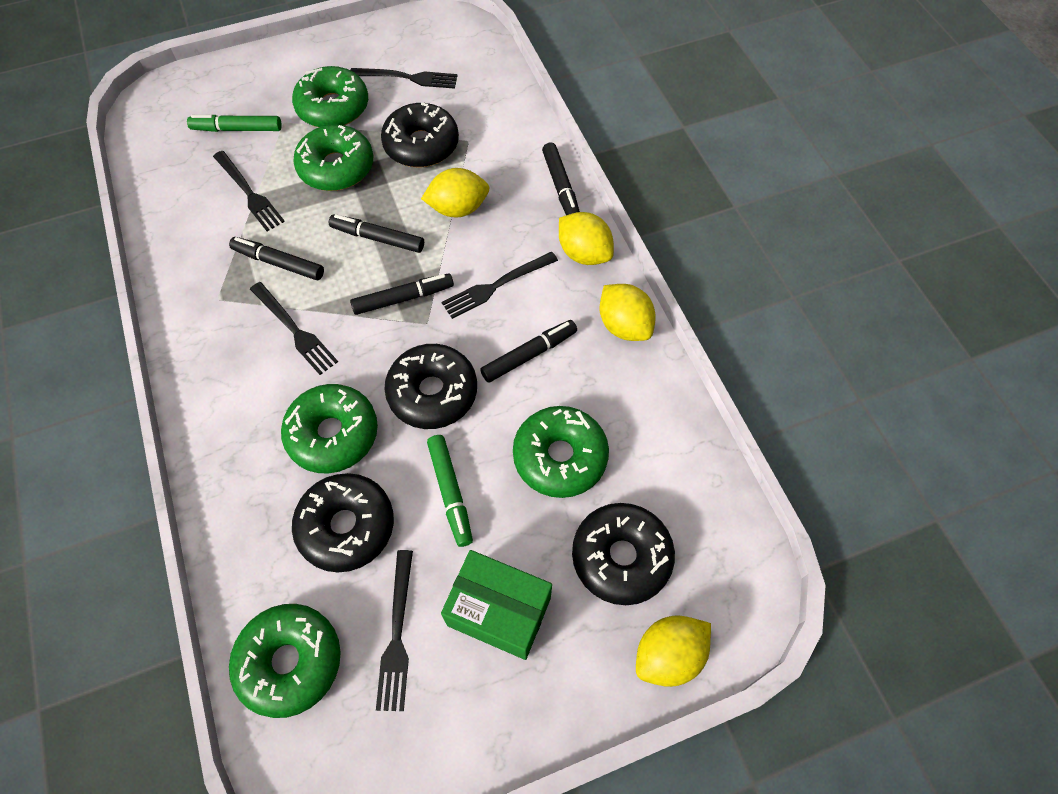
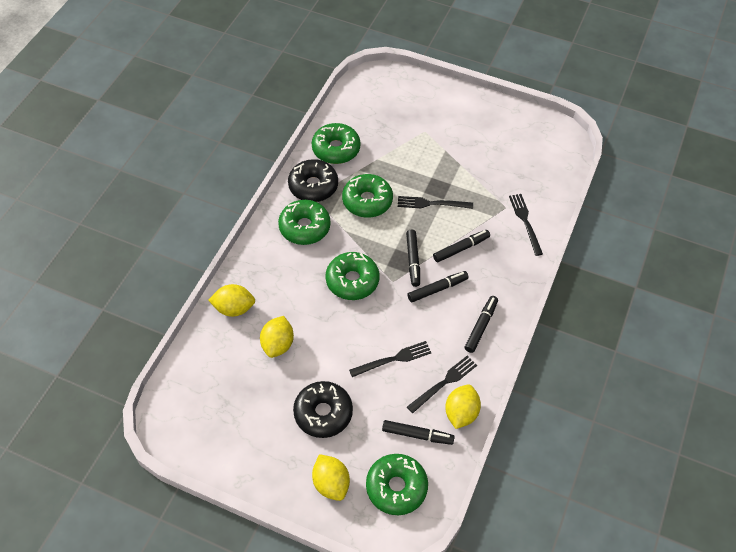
black donut: [292,473,394,572] [381,103,459,167] [384,344,477,429] [572,503,675,605] = 4 -> [288,159,338,202] [293,381,353,438] = 2
black fork: [213,151,285,231] [250,282,338,375] [350,68,458,89] [376,550,413,711] [442,252,558,319] = 5 -> [349,341,431,377] [398,196,473,209] [407,356,477,413] [509,194,543,256] = 4
green box: [441,550,552,660] = 1 -> none = 0
green marker: [187,115,282,132] [427,435,473,547] = 2 -> none = 0

